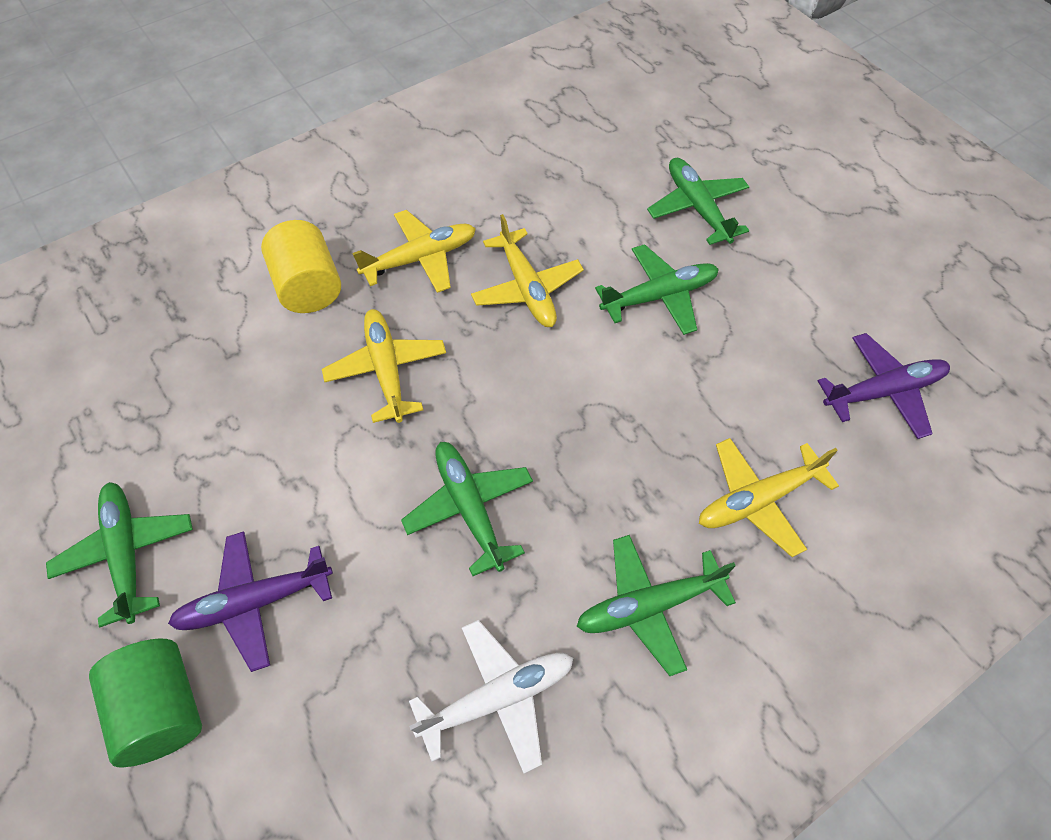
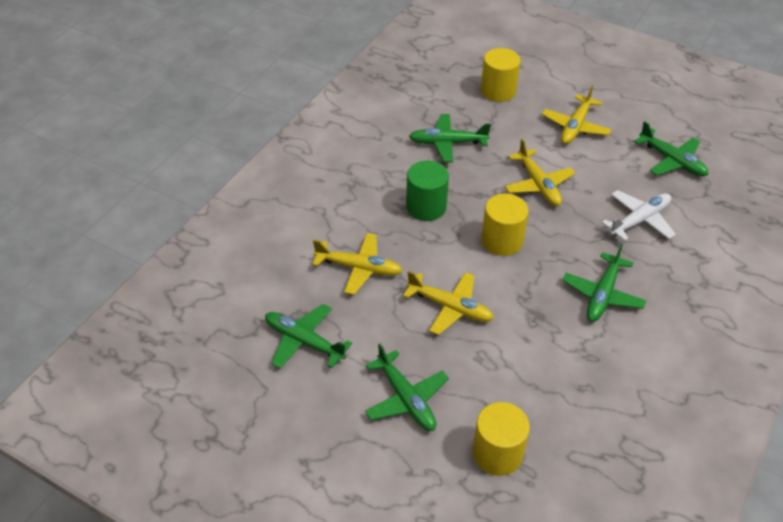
purple plane: [168,531,333,672] [818,333,950,439] = 2 -> none = 0
yellow cylinder: [261,220,341,313] = 1 -> [473,402,530,476] [481,48,521,102] [481,194,529,256] = 3

